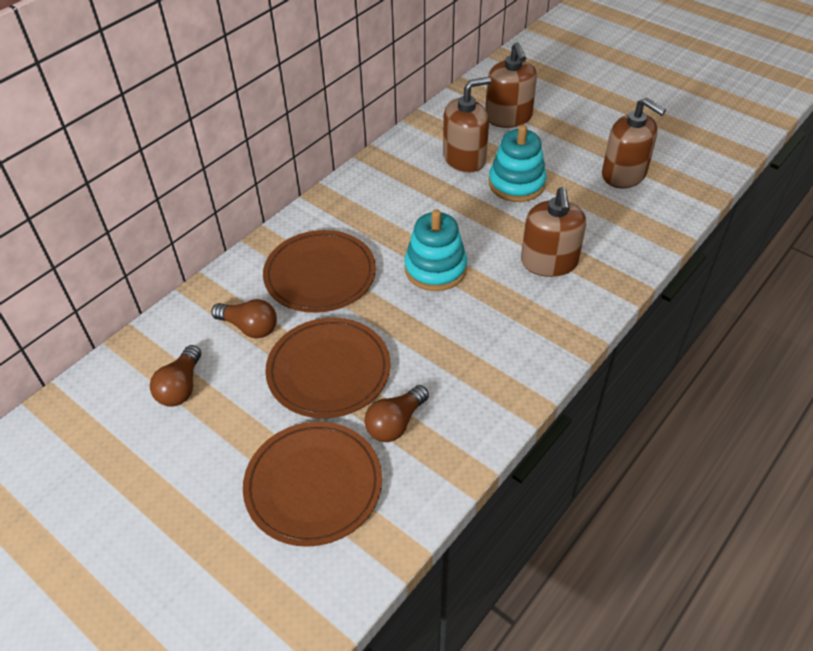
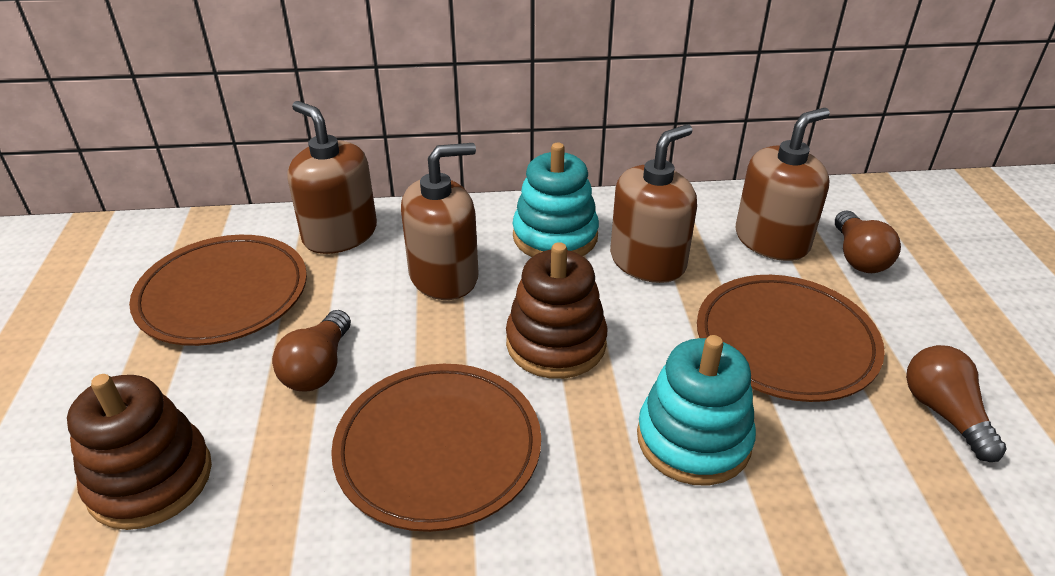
brown stacking toy: none = 0 -> [67,374,212,530] [506,242,608,379] = 2

